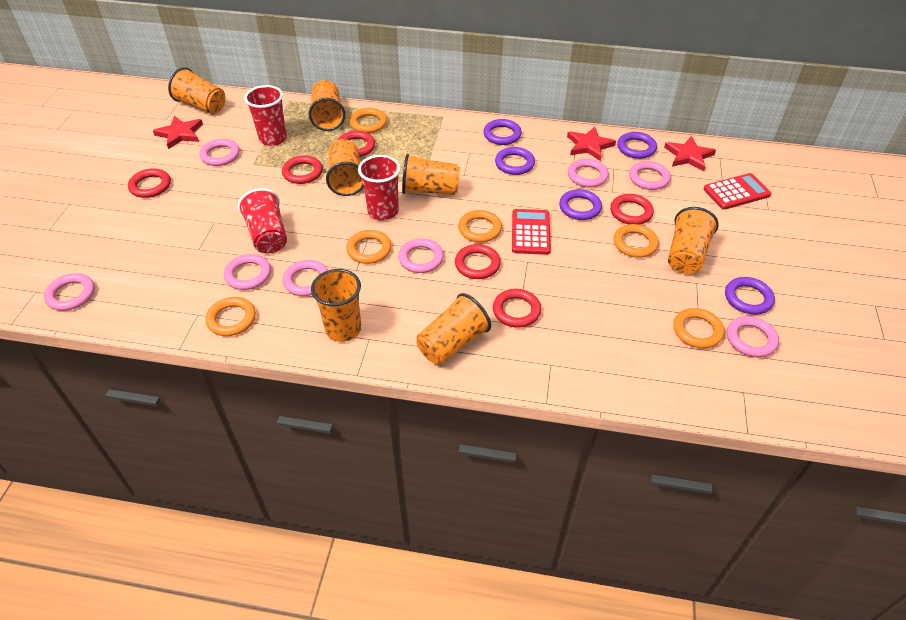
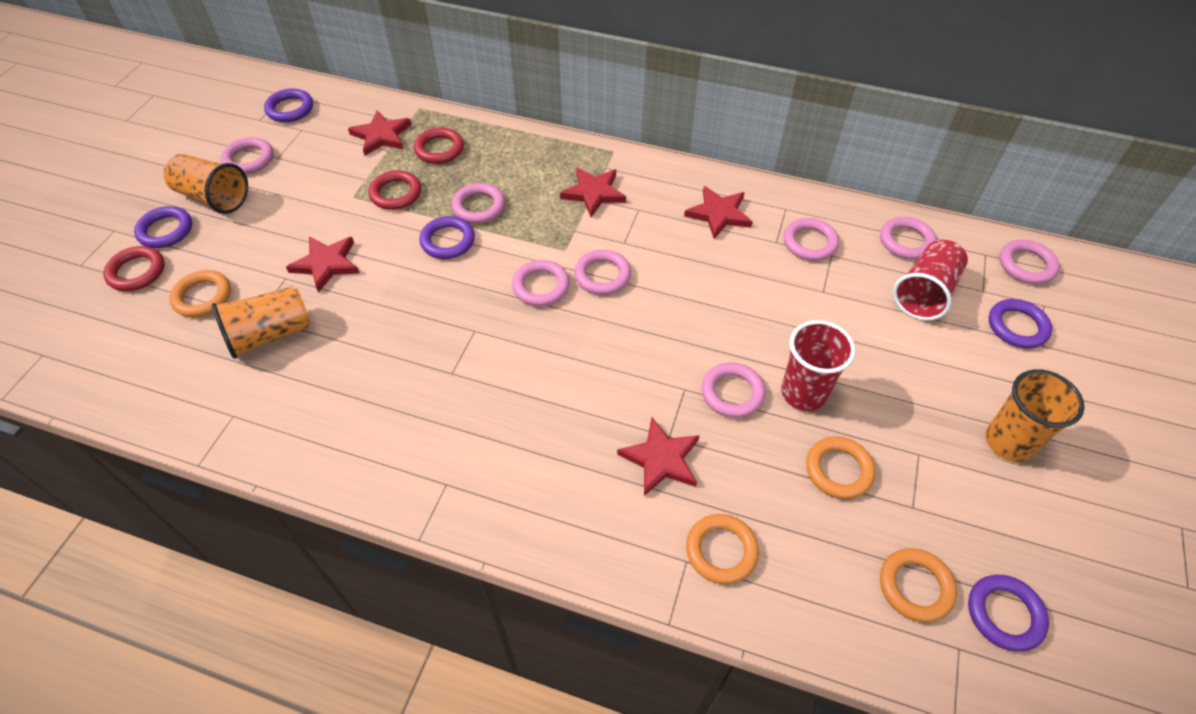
orange cup: [168,67,225,114] [309,80,345,131] [311,269,361,342] [326,139,364,196] [402,154,460,195] [416,293,491,365] [668,207,719,274] = 7 -> [164,154,248,214] [212,286,311,359] [985,369,1085,462] = 3
orange ring: [206,297,256,336] [346,230,391,264] [349,108,387,133] [458,210,502,242] [613,224,659,258] [673,308,724,348] = 6 -> [169,270,231,317] [686,514,759,584] [806,437,875,499] [880,548,957,622] = 4
red calculator: [512,209,551,255] [703,173,771,210] = 2 -> none = 0
red cup: [238,188,287,253] [244,85,287,146] [358,155,401,220] = 3 -> [781,320,856,411] [893,240,968,321] = 2
red ring: [128,168,171,198] [282,155,323,184] [338,131,375,157] [455,244,501,279] [493,289,541,328] [610,194,654,225] = 6 -> [103,246,164,291] [368,170,421,210] [414,127,464,164] = 3
red star: [153,116,203,149] [567,127,616,161] [664,136,716,171] = 3 -> [286,237,359,293] [348,110,411,156] [560,167,626,217] [617,417,700,496] [684,186,753,239] = 5

